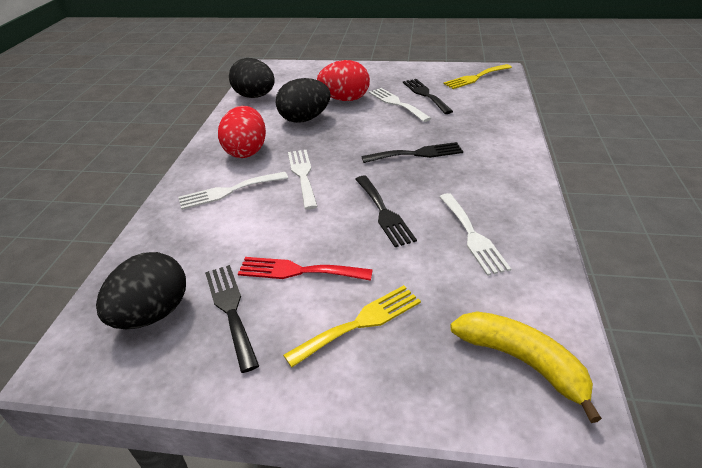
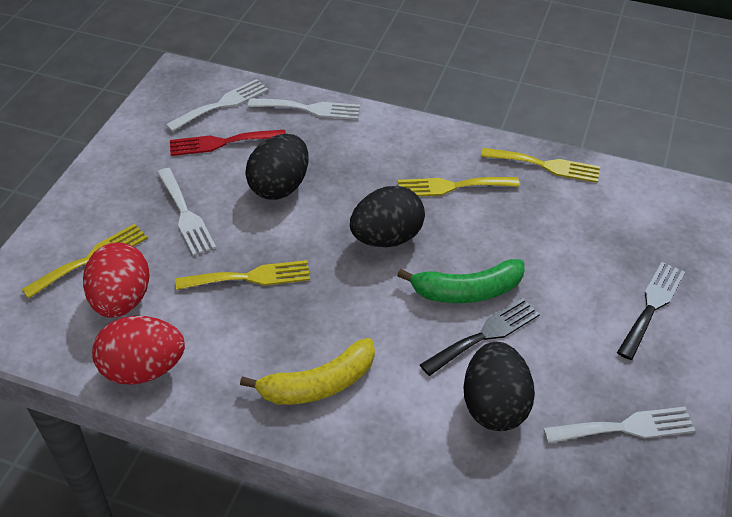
black fork: [205,265,259,373] [355,176,417,247] [361,142,463,163] [403,79,453,114] = 4 -> [420,298,540,376] [617,262,685,360] = 2
green banana: none = 0 -> [397,259,525,303] = 1
yellow fork: [283,285,421,367] [443,64,512,89] = 2 -> [21,224,148,298] [175,260,310,290] [398,177,520,196] [481,148,600,183] = 4

